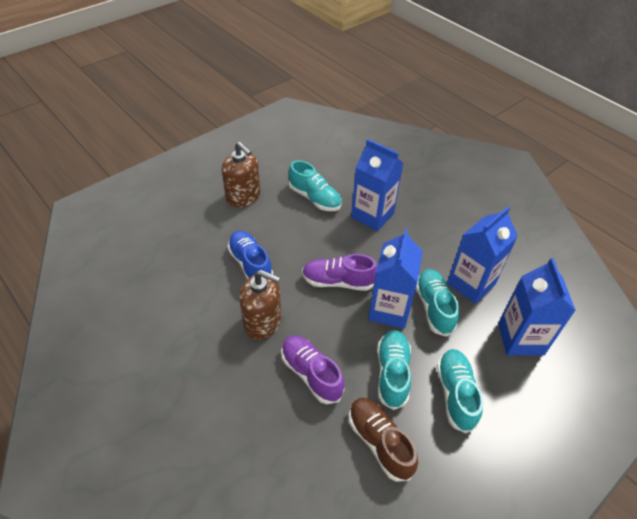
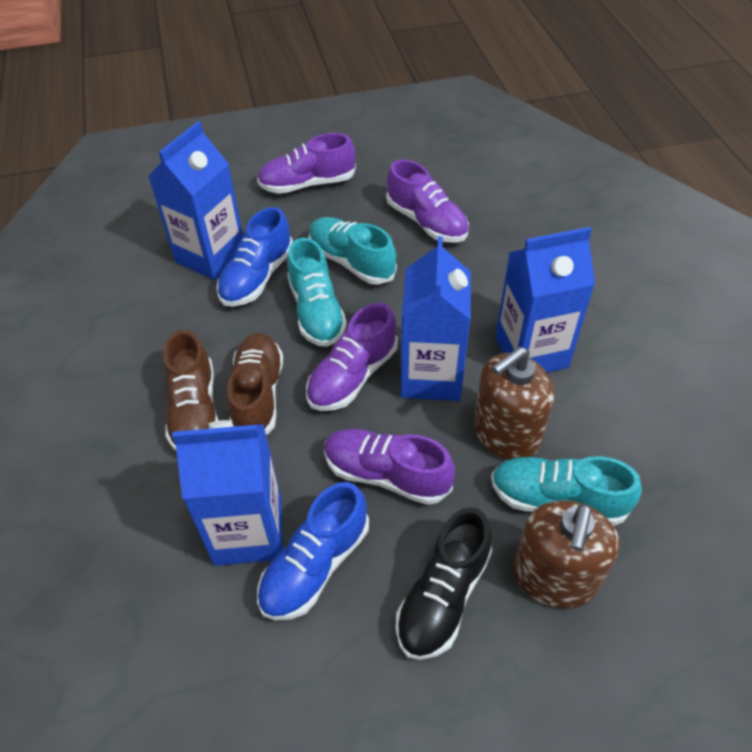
black shoe: none = 0 -> [396,507,492,660] = 1
blue shoe: [227,231,273,280] = 1 -> [217,207,293,306] [257,482,369,620] = 2
brown shoe: [349,398,418,482] = 1 -> [163,330,219,452] [227,333,283,435] = 2
purple shoe: [281,335,344,404] [302,254,377,291] = 2 -> [257,133,356,194] [306,303,398,411] [324,429,455,505] [386,160,469,243] = 4
turquoise shoe: [288,160,341,211] [377,330,411,410] [416,269,459,337] [437,349,483,433] = 4 -> [287,238,347,347] [309,217,397,285] [491,456,642,526] = 3

